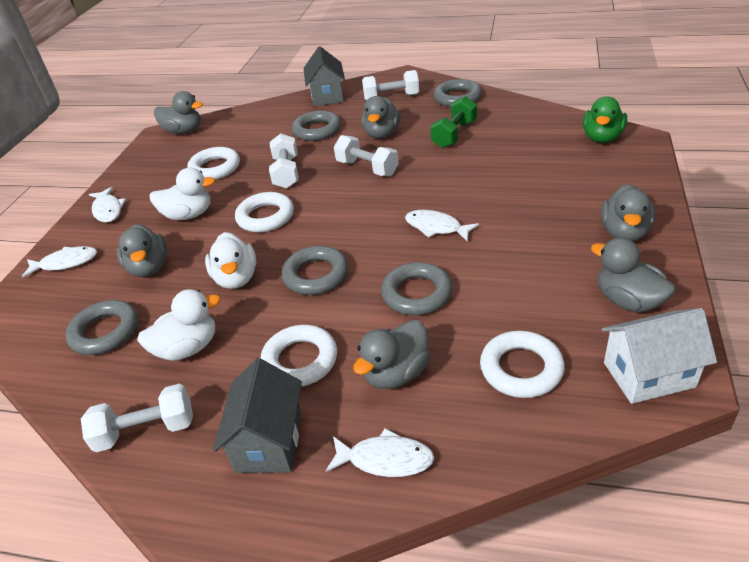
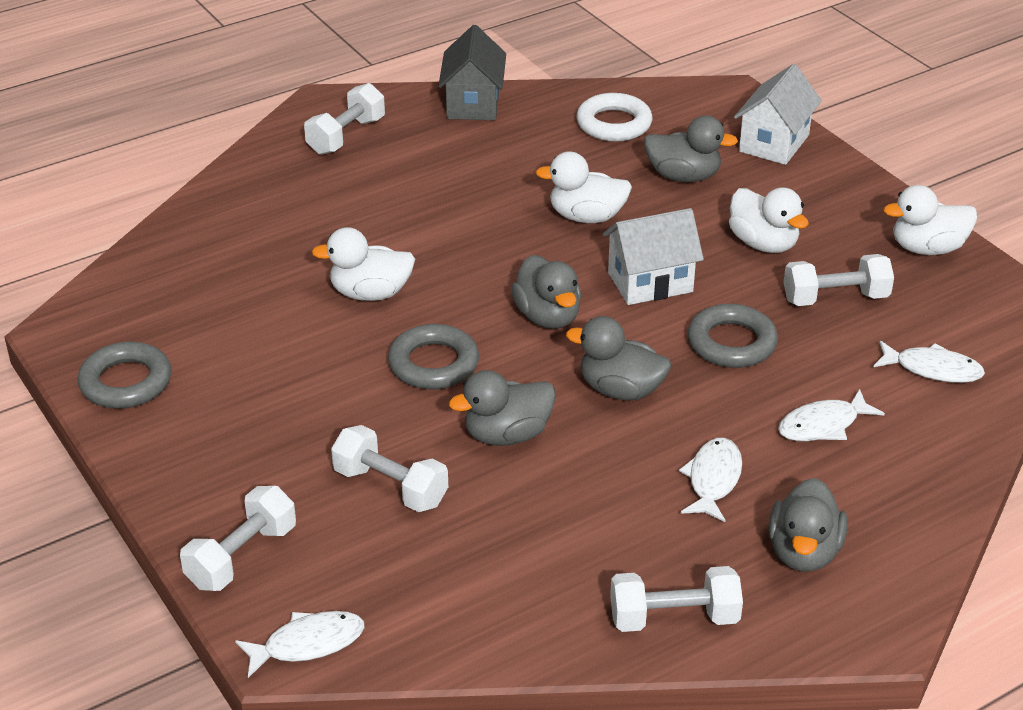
green duck: [583,96,627,143] = 1 -> none = 0
green dumbbell: [430,96,477,148] = 1 -> none = 0
grey duck: [117,224,167,277] [154,91,203,134] [353,320,431,389] [362,96,401,139] [591,238,676,312] [601,184,655,241] = 6 -> [449,370,556,446] [511,255,581,329] [566,316,671,400] [644,116,738,182] [768,478,847,572] = 5
grey house: [213,358,302,473] [304,46,345,107] = 2 -> [438,25,506,120] = 1
grey ring: [65,300,138,355] [281,246,348,295] [292,110,341,141] [381,262,452,315] [434,79,482,107] = 5 -> [78,341,171,409] [388,324,479,389] [688,304,778,368] = 3
white duck: [137,289,221,361] [149,167,215,220] [205,232,256,289] = 3 -> [312,227,415,301] [536,151,632,223] [729,187,809,253] [884,185,977,255] = 4
white dumbbell: [81,384,193,452] [269,134,299,189] [334,135,399,176] [362,70,419,101] = 4 -> [180,486,296,591] [304,83,385,155] [331,425,448,512] [610,566,743,632] [784,254,894,306] = 5
white house: [602,308,717,404] = 1 -> [603,208,704,305] [734,64,822,165] = 2
white ring: [187,147,240,180] [235,192,294,232] [261,325,337,387] [480,331,565,398] = 4 -> [576,93,652,142] = 1

